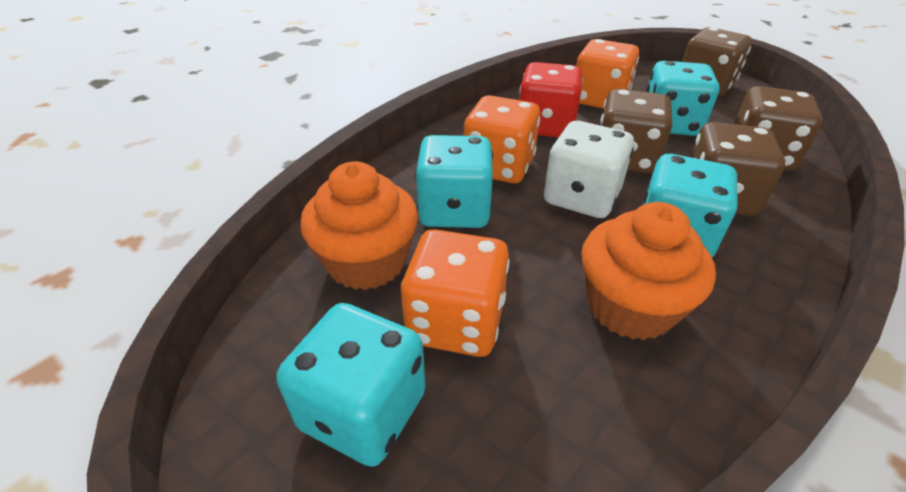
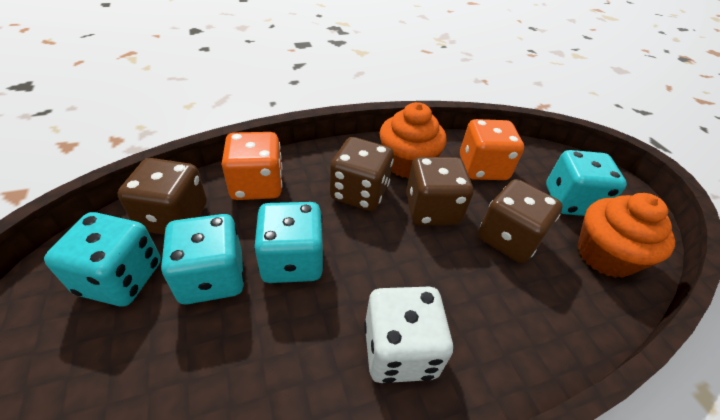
orange dice: [401,229,510,357] [464,95,540,183] [576,39,639,109] = 3 -> [222,132,282,200] [460,119,524,180] = 2
red dice: [519,62,583,138] = 1 -> none = 0

